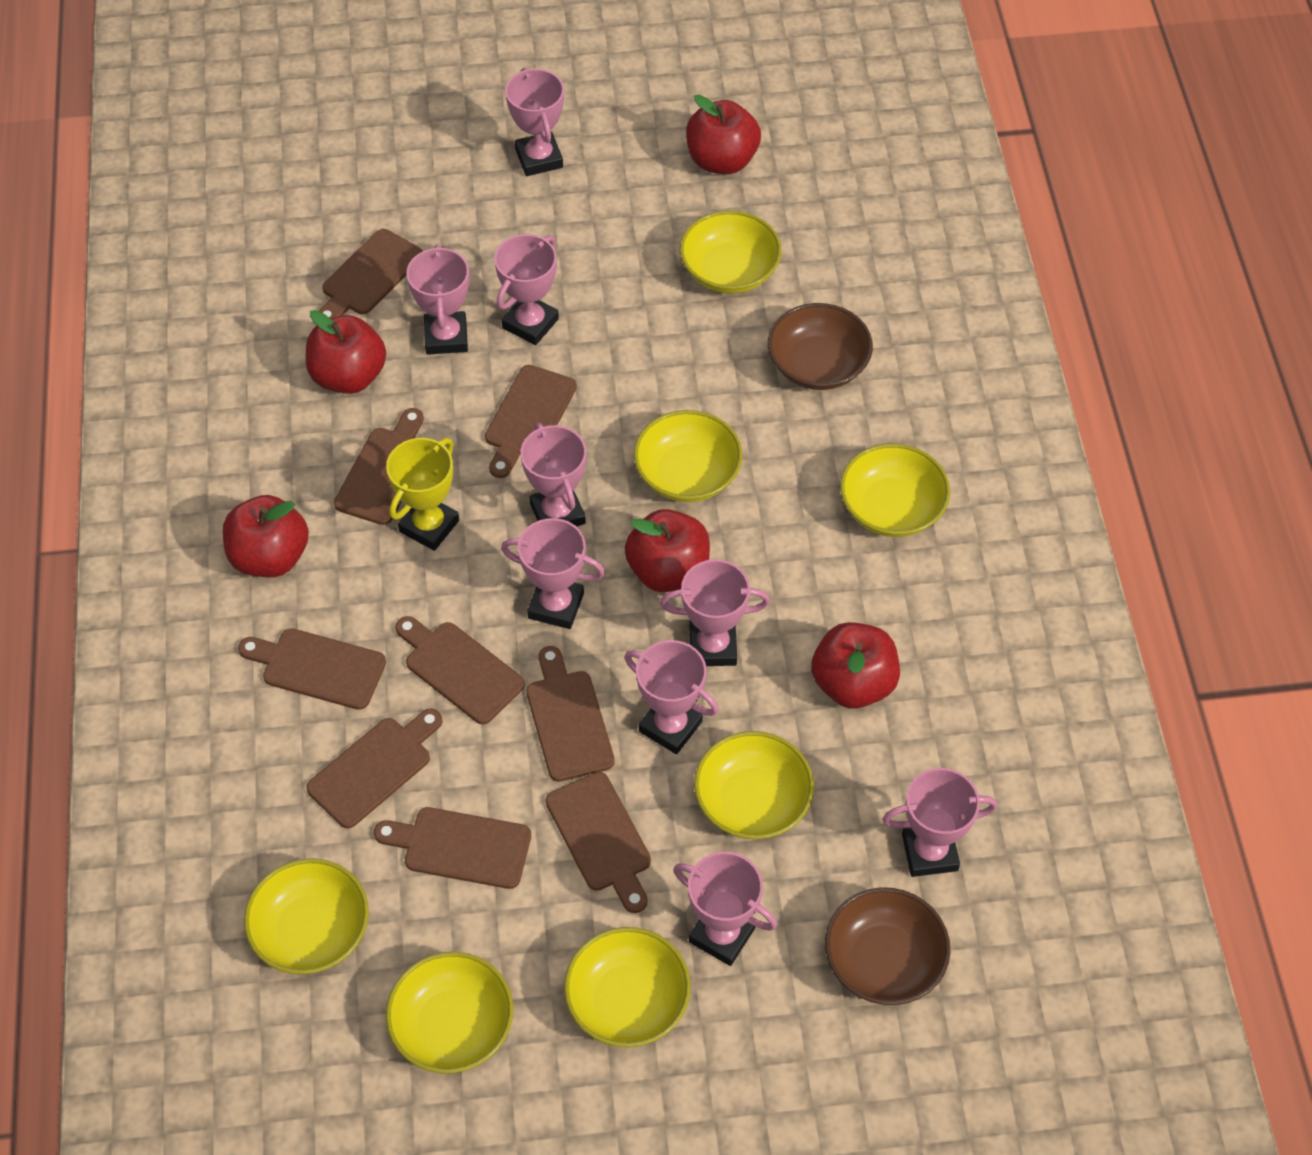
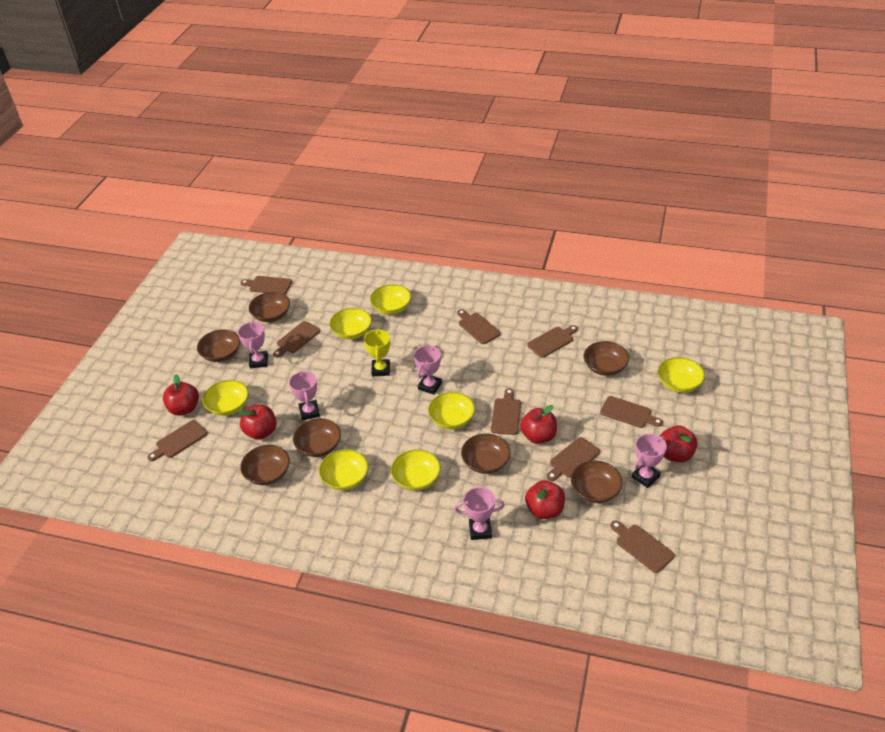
brown bowl: [768,303,873,390] [825,887,950,1005] = 2 -> [197,329,240,362] [240,445,290,485] [249,292,290,322] [293,418,341,457] [461,433,511,474] [571,460,623,503] [584,341,629,376] = 7
pink trophy: [406,244,469,355] [494,234,559,345] [501,518,605,629] [505,68,564,176] [520,423,587,527] [625,640,719,754] [660,559,770,666] [673,852,777,966] [882,768,997,877] = 9 -> [238,321,268,368] [289,371,320,421] [414,345,442,395] [454,487,505,540] [632,434,667,488] = 5

